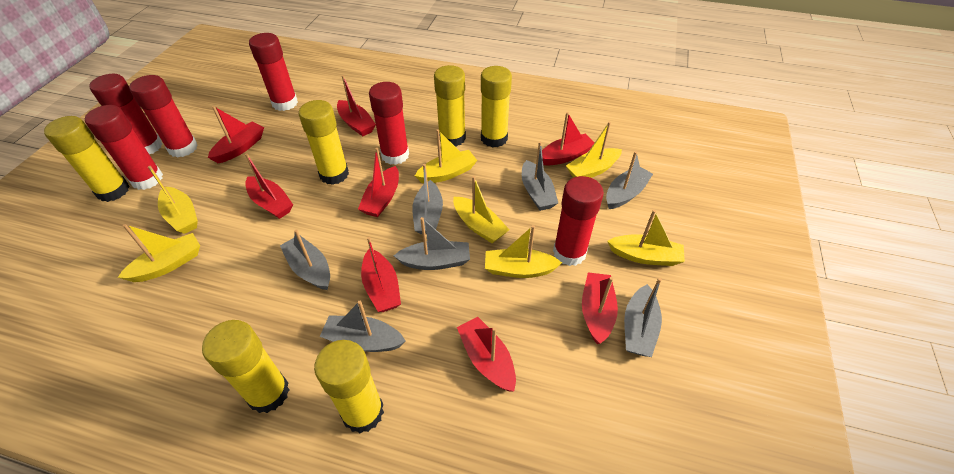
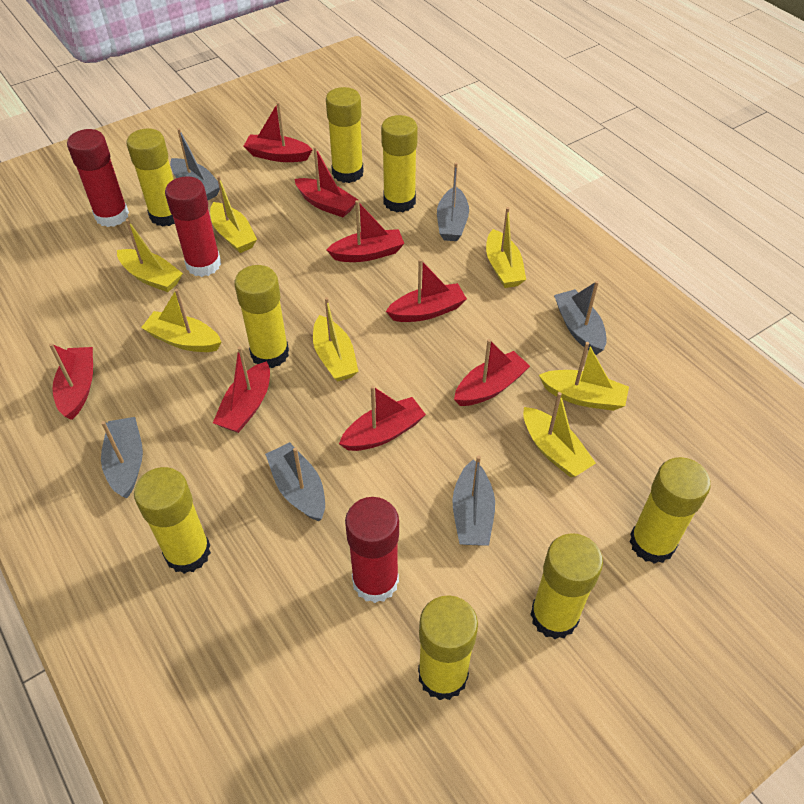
grey boat: [280,229,330,290] [320,301,406,352] [394,217,470,270] [412,164,443,234] [522,141,558,211] [606,151,653,209] [624,278,662,357] = 7 -> [101,417,143,498] [170,128,220,200] [265,442,325,521] [437,163,469,241] [452,455,495,545] [554,281,607,355] = 6
red glue stick: [85,105,163,190] [89,74,163,154] [129,75,198,158] [249,33,298,111] [369,82,409,165] [553,176,604,266] = 6 -> [67,129,129,227] [165,176,221,277] [345,497,399,603] = 3
yellow glue stick: [44,116,130,202] [202,320,289,413] [299,100,349,185] [314,340,384,433] [434,65,466,147] [481,66,512,147] = 6 -> [127,128,175,226] [134,467,211,574] [234,265,289,368] [326,87,364,183] [381,115,418,212] [418,595,478,700] [530,533,603,639] [629,457,711,564] = 8

